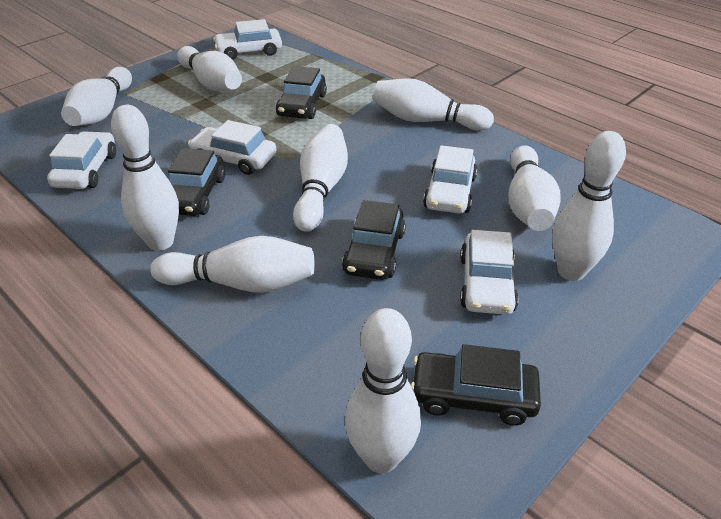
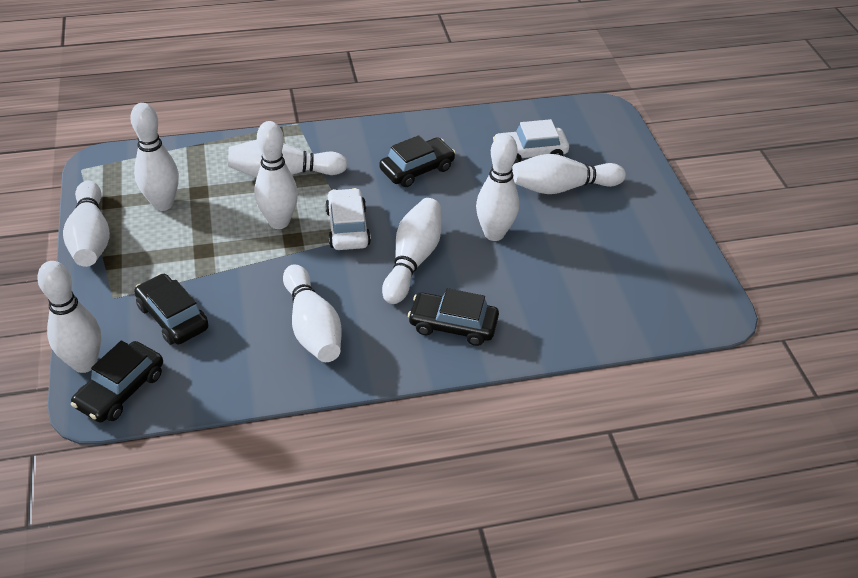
white car: [47,131,116,189] [188,120,276,175] [213,19,282,60] [423,145,477,214] [460,230,519,315] = 5 -> [325,188,371,250] [493,119,569,164] = 2

